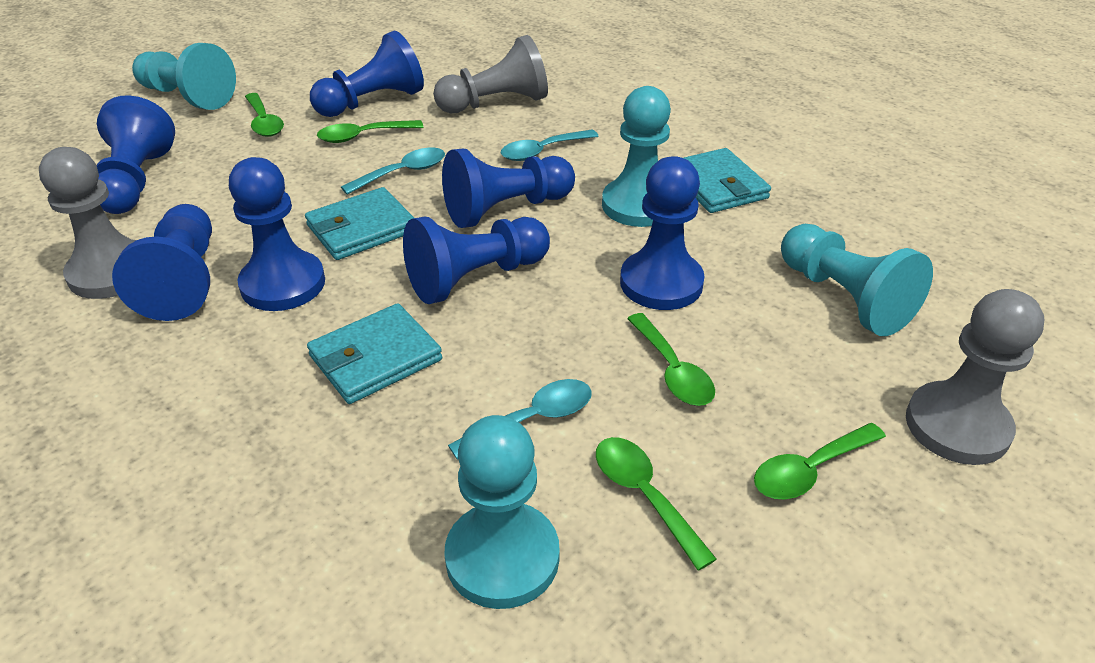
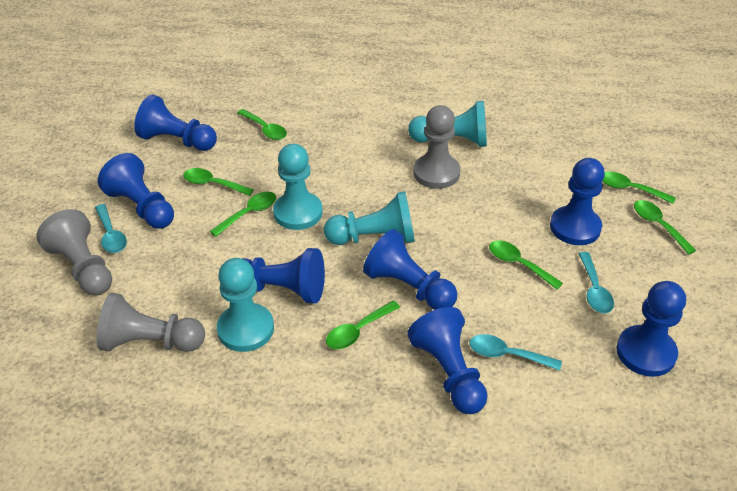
green spoon: [245,93,284,137] [317,120,423,143] [596,437,717,570] [627,313,715,406] [754,423,886,500] = 5 -> [183,168,254,196] [210,192,276,237] [237,109,287,140] [326,301,400,349] [489,240,563,289] [602,172,676,204] [634,200,696,255] = 7
turquoise wallet: [305,187,414,260] [307,303,442,404] [684,148,771,213] = 3 -> none = 0

